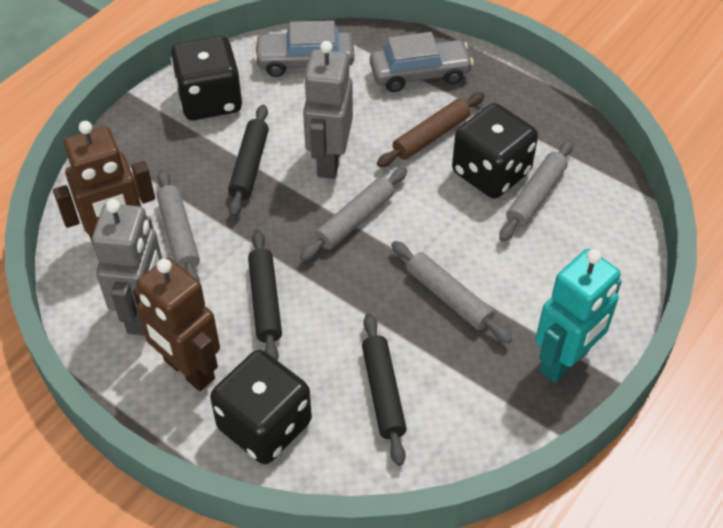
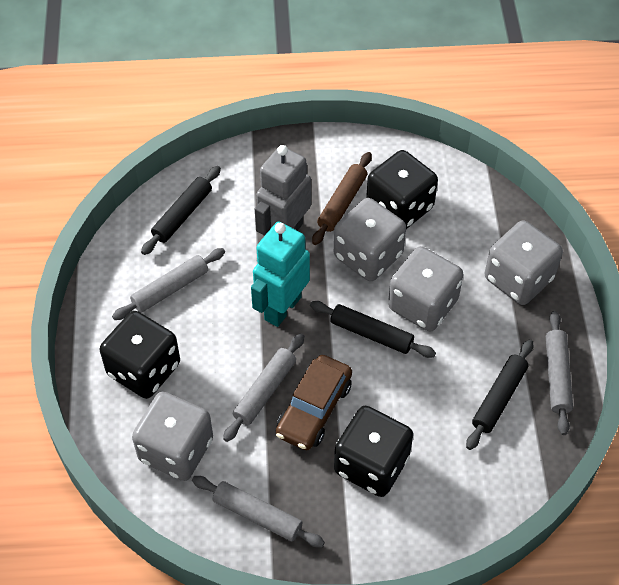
brown car: none = 0 -> [276,355,352,450] = 1
brown robot: [53,121,155,245] [133,258,220,391] = 2 -> none = 0
grey car: [254,20,354,77] [370,32,474,92] = 2 -> none = 0
grey dice: none = 0 -> [132,392,213,481] [334,198,406,281] [388,246,463,332] [485,220,563,305] = 4
grey robot: [92,199,162,336] [303,41,353,179] = 2 -> [255,145,311,236] = 1

